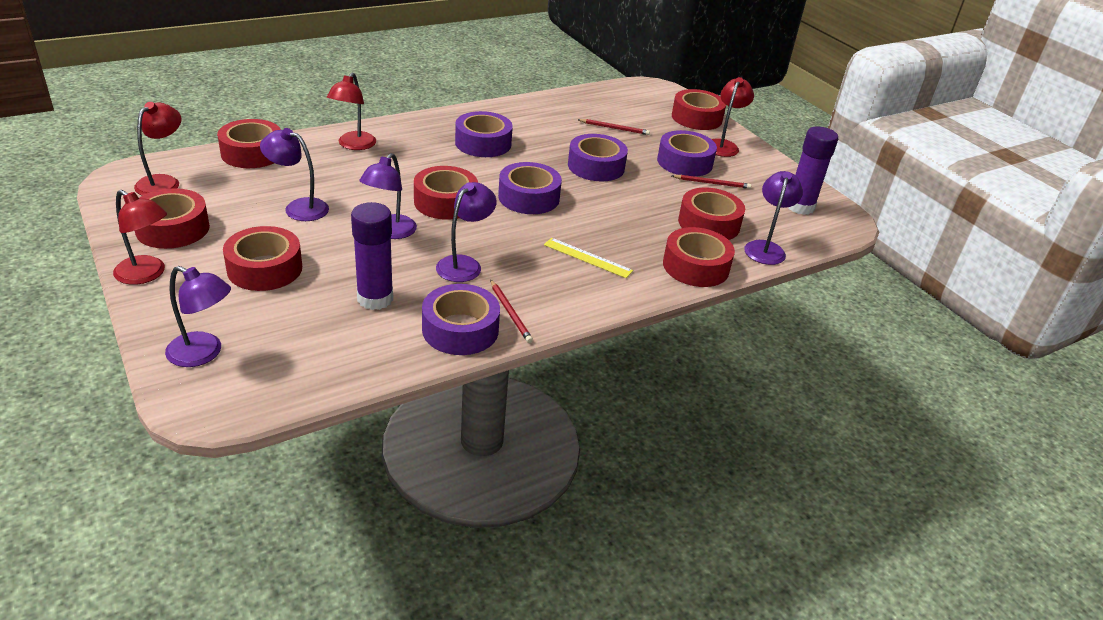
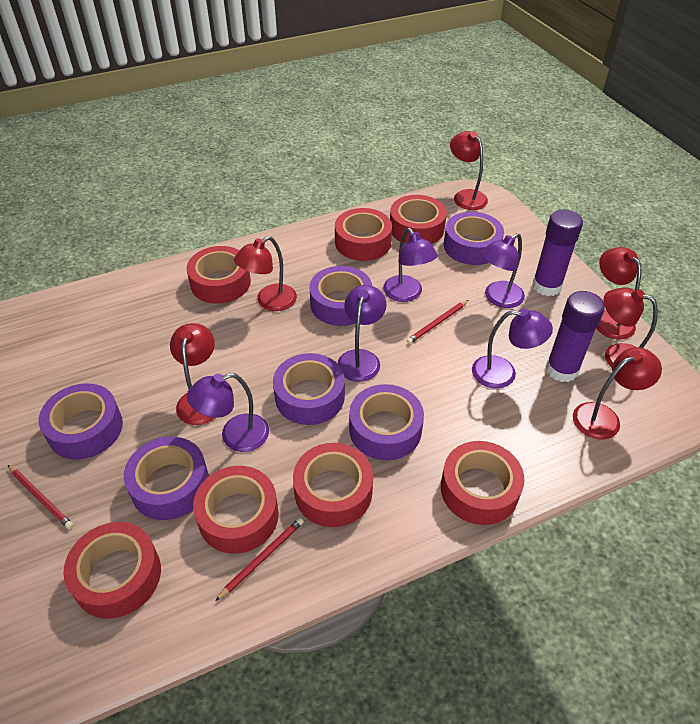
purple tape: [422,284,500,355] [455,111,513,157] [498,162,562,214] [568,134,628,181] [657,130,717,177] = 5 -> [39,383,123,459] [124,437,209,520] [273,353,345,425] [309,266,372,326] [349,384,424,460] [444,212,504,265] = 6
red lamp: [113,190,167,285] [134,102,181,196] [327,73,376,150] [712,77,754,157] = 4 -> [170,323,215,425] [234,236,297,311] [450,131,488,210] [573,347,662,440] [596,247,641,340] [603,287,658,368] = 6
yellow ruler: [544,238,633,278] = 1 -> none = 0

